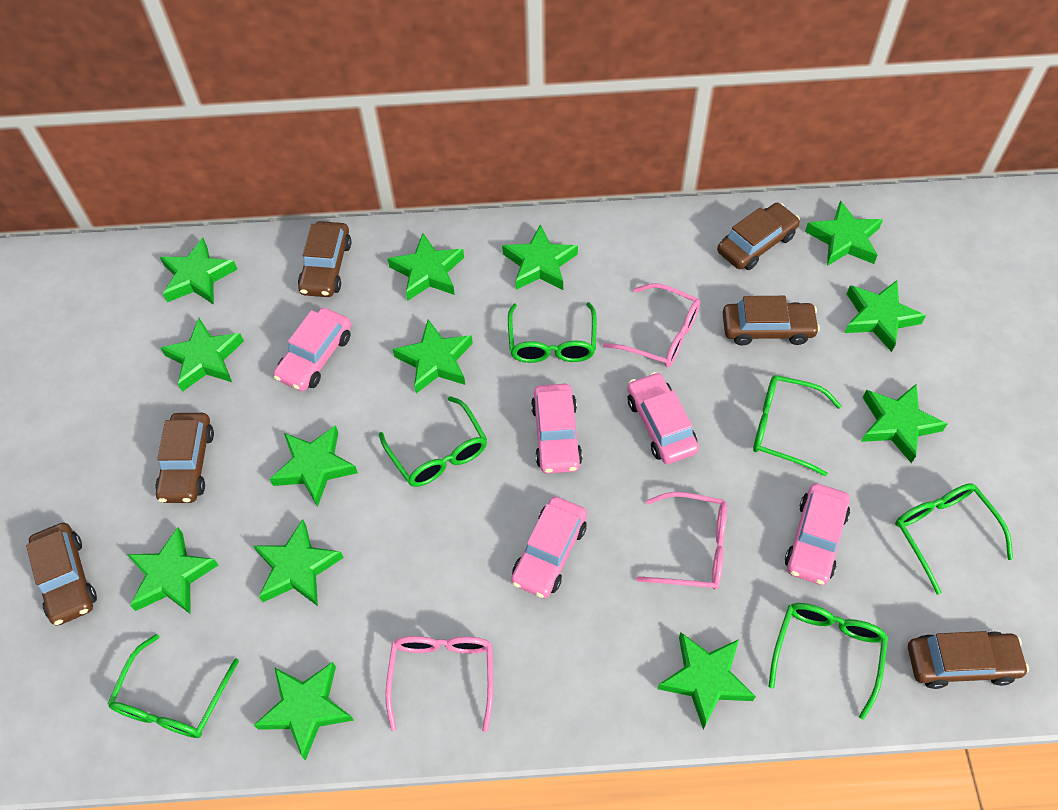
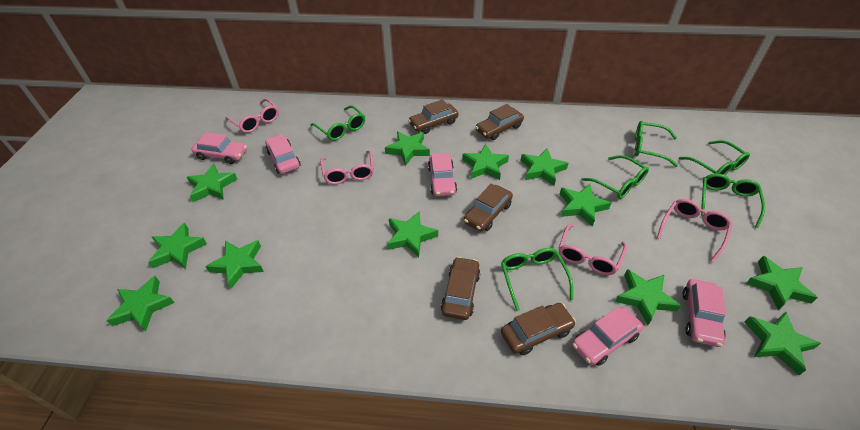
brown car: [26,523,97,626] [155,413,214,503] [298,221,352,297] [717,203,800,270] [723,296,820,346] [908,631,1029,689] = 6 -> [408,99,459,134] [441,257,480,320] [464,184,513,232] [475,104,524,140] [501,303,576,355] = 5
green star: [127,527,218,614] [160,238,237,305] [161,318,244,392] [253,519,344,606] [254,662,354,761] [270,425,358,507] [388,233,464,301] [393,319,473,394] [502,224,578,290] [658,632,756,730] [805,200,883,266] [845,280,926,352] [861,384,947,463] = 13 -> [106,276,175,332] [148,223,207,269] [187,164,237,202] [205,240,264,289] [385,131,430,166] [387,211,438,257] [462,144,509,180] [521,148,568,186] [560,184,611,227] [615,269,681,325] [745,312,821,375] [746,256,818,311] = 12
pink glasses: [385,636,493,732] [603,283,700,367] [636,492,727,590] = 3 -> [225,98,279,133] [320,150,374,184] [559,224,627,275] [657,199,732,262] = 4

